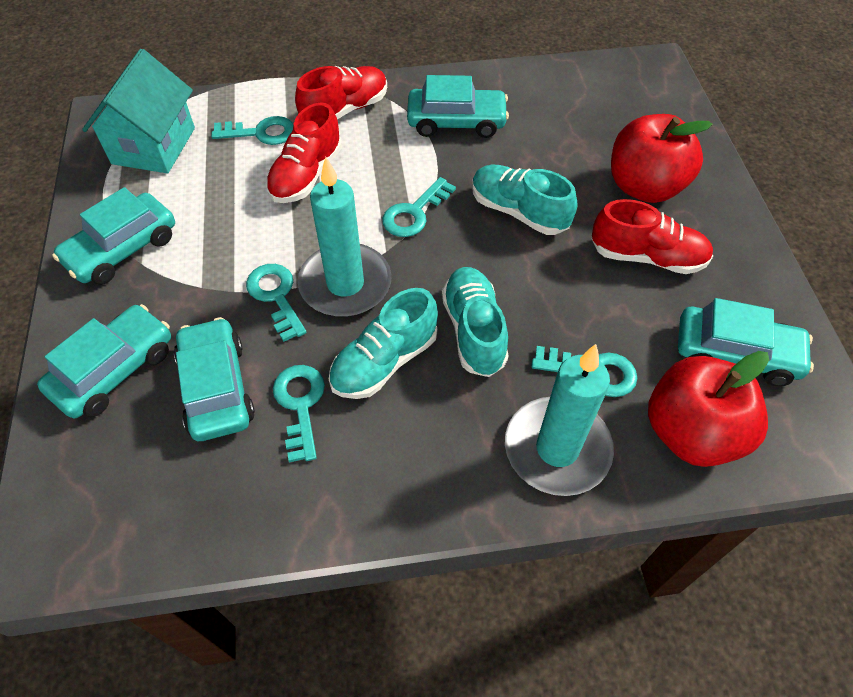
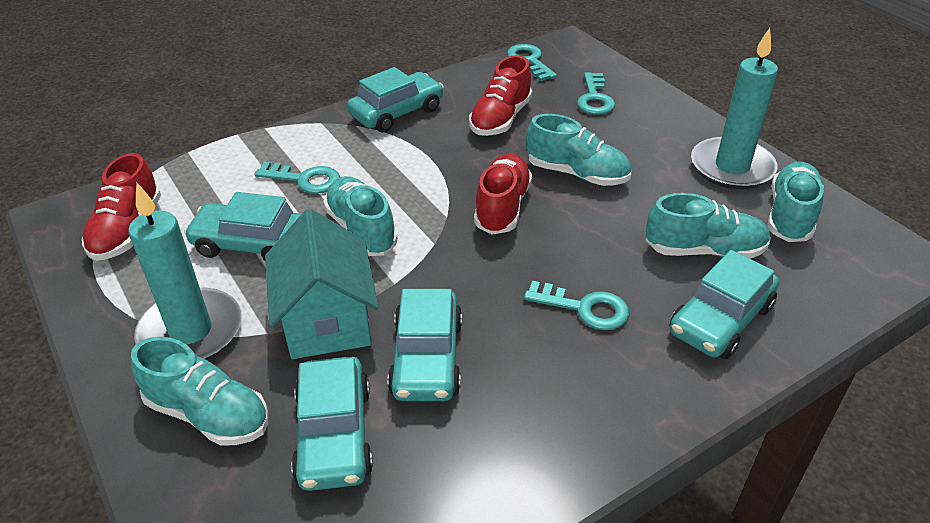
red apple: [611,114,713,203] [648,351,769,467] = 2 -> none = 0
turquoise key: [211,116,293,145] [246,264,306,342] [273,365,325,462] [382,177,456,237] [531,346,637,397] = 5 -> [255,162,340,194] [507,44,557,81] [524,281,629,330] [577,72,615,115] = 4
turquoise shoe: [329,288,438,399] [442,267,509,377] [472,165,577,235] = 3 -> [131,337,268,446] [323,176,398,256] [526,114,631,186] [646,193,771,259] [768,162,824,242] = 5

